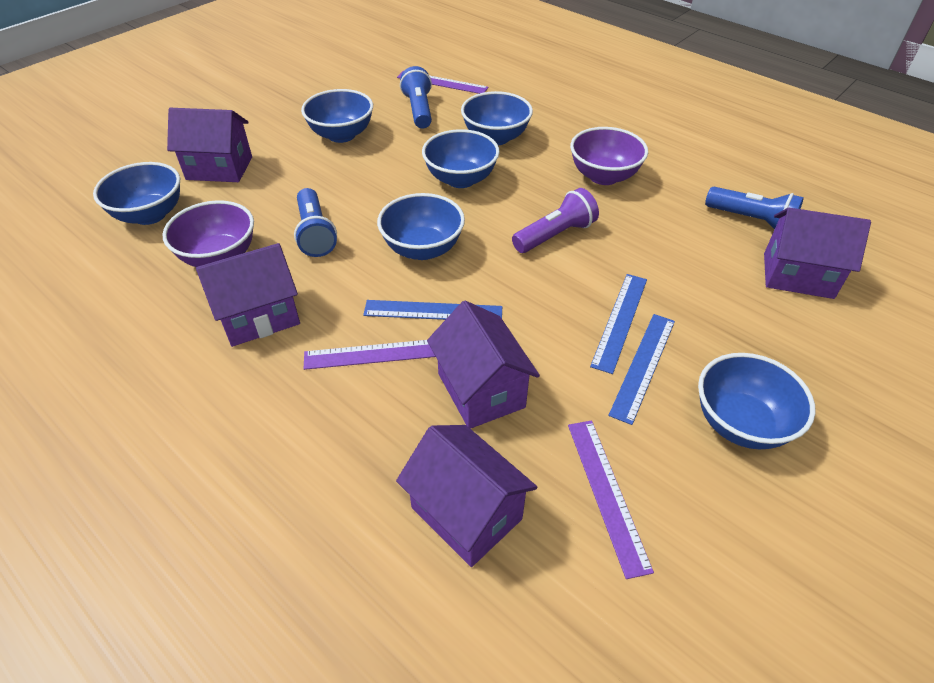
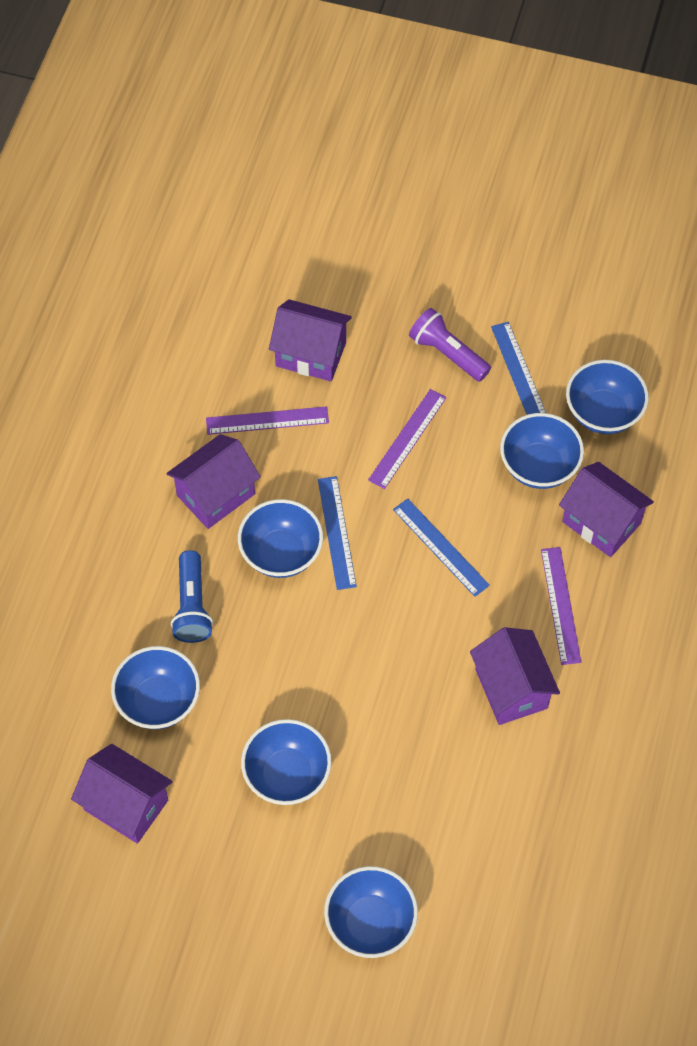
blue flashlight: [294,188,337,257] [400,66,432,128] [705,187,804,229] = 3 -> [171,550,213,643] = 1
purple bowl: [162,200,254,267] [570,127,648,185] = 2 -> none = 0

